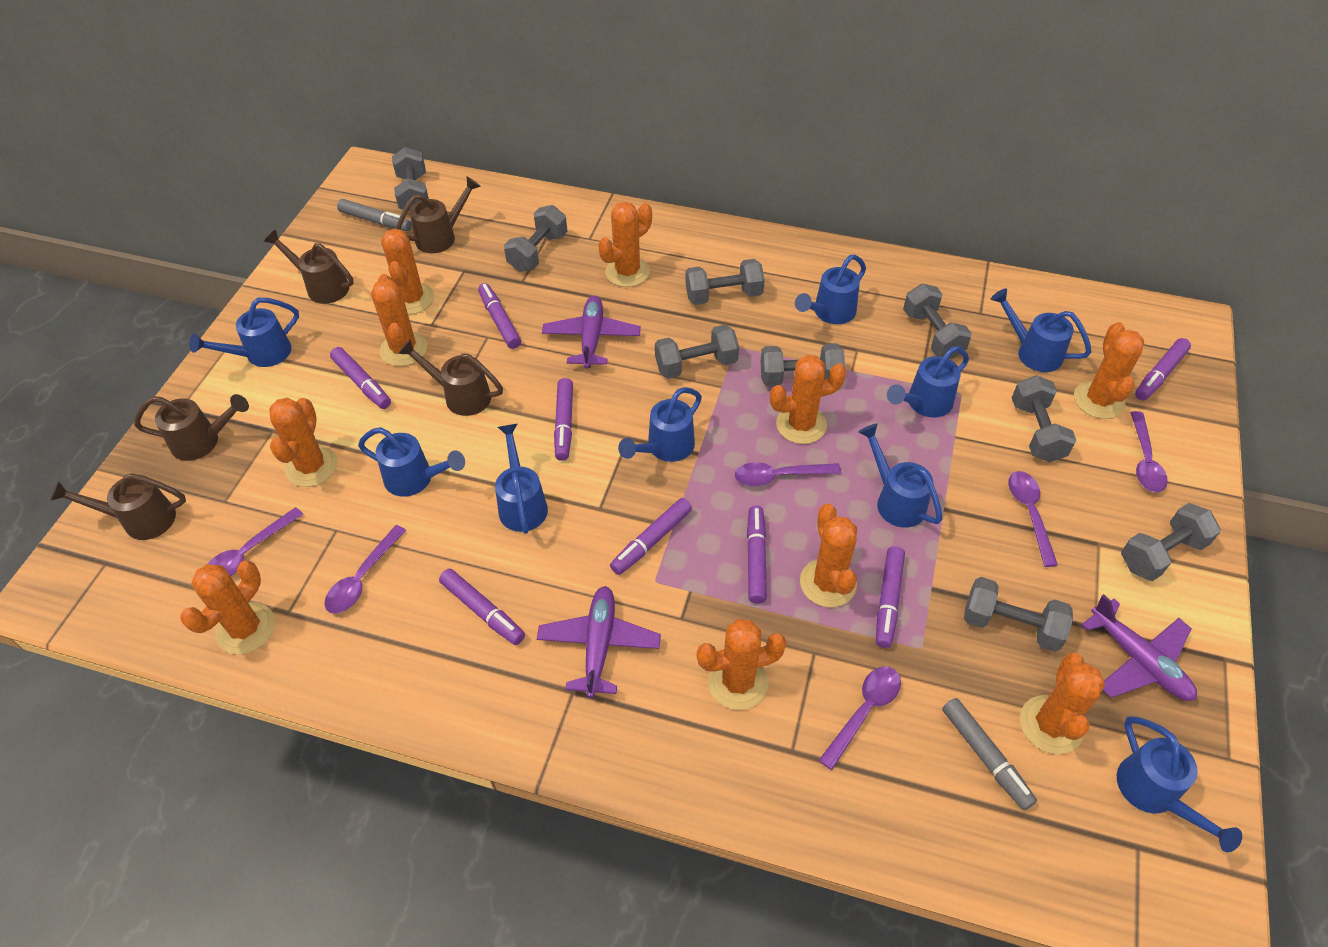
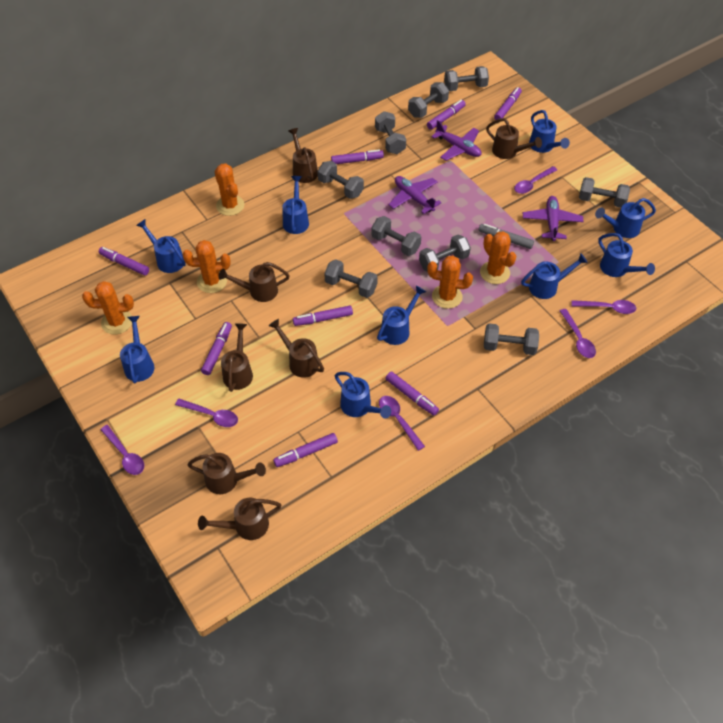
brown watering can: [50,473,186,540] [134,394,249,461] [264,229,354,304] [396,176,481,253] [398,339,503,416] = 5 -> [187,453,266,494] [198,498,281,540] [218,262,290,302] [221,323,253,392] [269,319,324,378] [288,128,318,183] [486,118,542,159] = 7
grey marker: [337,199,412,231] [942,698,1037,810] = 2 -> [479,224,534,249] = 1
orange cactus: [180,561,275,655] [269,398,338,487] [371,274,427,366] [381,228,435,315] [598,202,652,287] [697,619,787,710] [770,355,846,444] [800,503,857,607] [1020,652,1105,754] [1074,322,1144,419] = 10 -> [82,281,134,335] [183,240,230,293] [214,163,245,216] [427,256,473,309] [480,231,516,284] = 5

